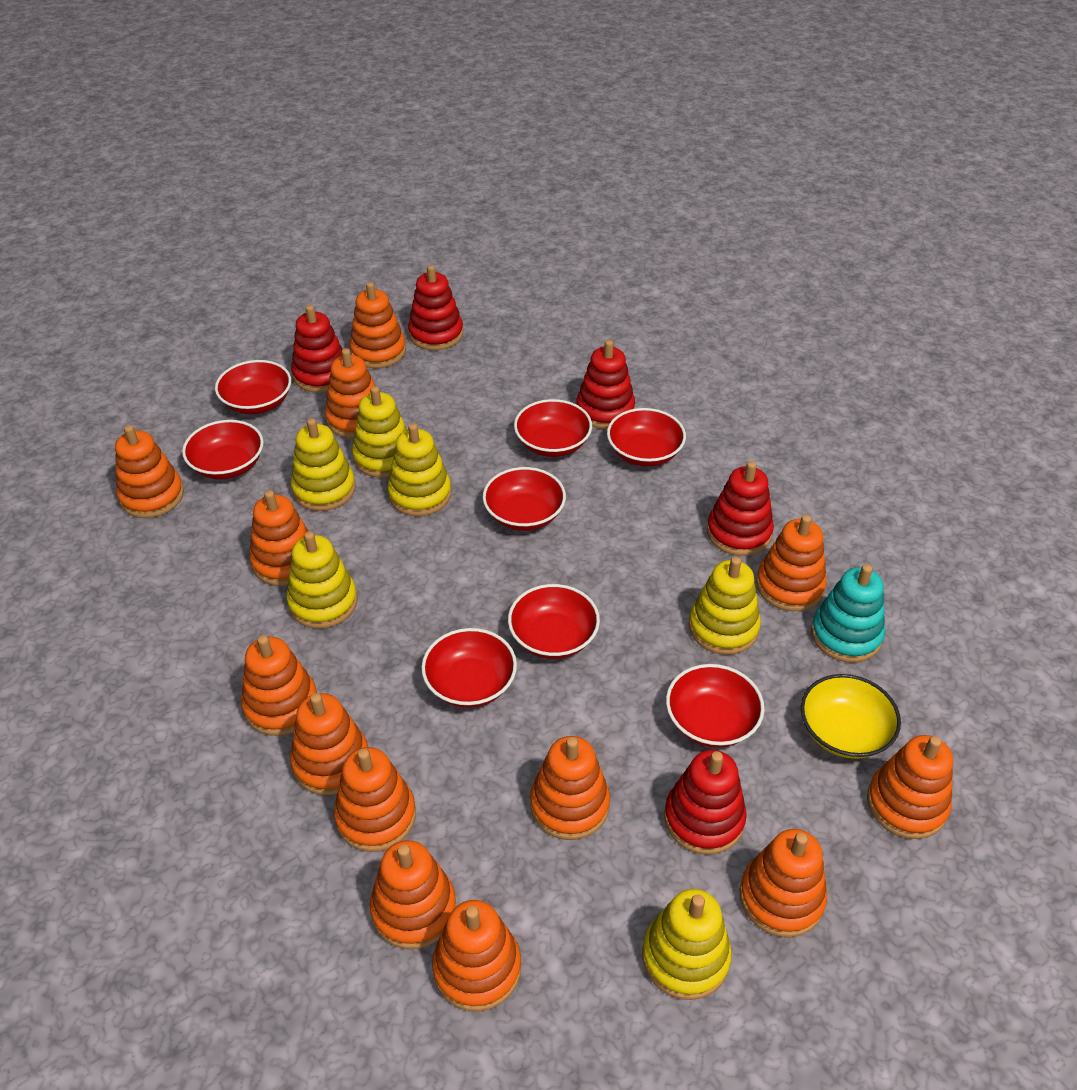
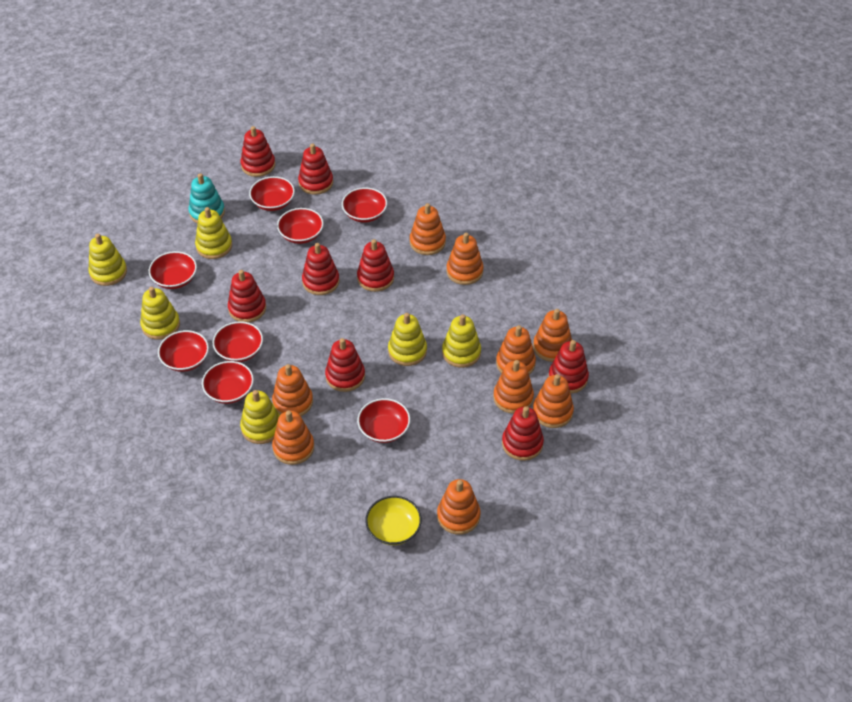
orange stacking toy: [115,425,184,518] [241,635,317,736] [249,490,308,586] [290,693,368,795] [325,348,375,438] [334,747,416,852] [350,282,406,368] [370,840,456,949] [432,900,521,1012] [530,736,610,840] [739,829,827,937] [756,515,827,611] [867,735,953,839] = 13 -> [272,364,313,416] [272,411,314,465] [410,203,446,255] [437,479,480,535] [446,233,484,285] [493,360,534,414] [496,325,536,375] [533,309,572,362] [533,374,574,428] = 9
red stacking toy: [291,305,343,392] [408,265,463,350] [577,340,635,429] [664,750,747,855] [707,461,774,556] = 5 -> [228,270,266,323] [241,126,275,177] [298,144,333,195] [302,243,340,295] [325,338,365,392] [357,239,394,292] [502,406,544,461] [548,340,589,394] = 8

